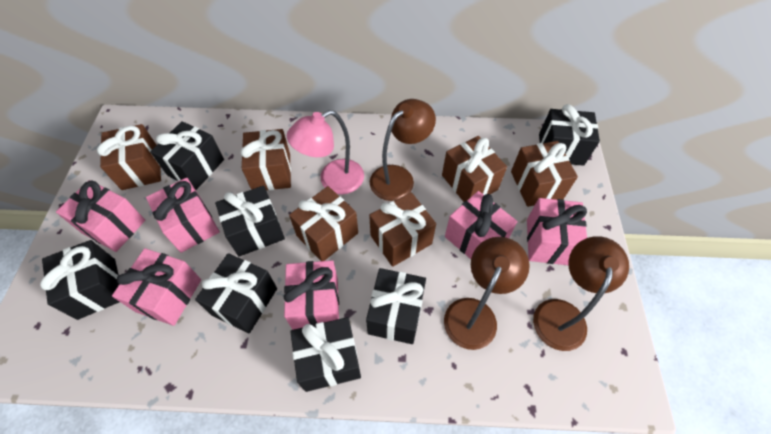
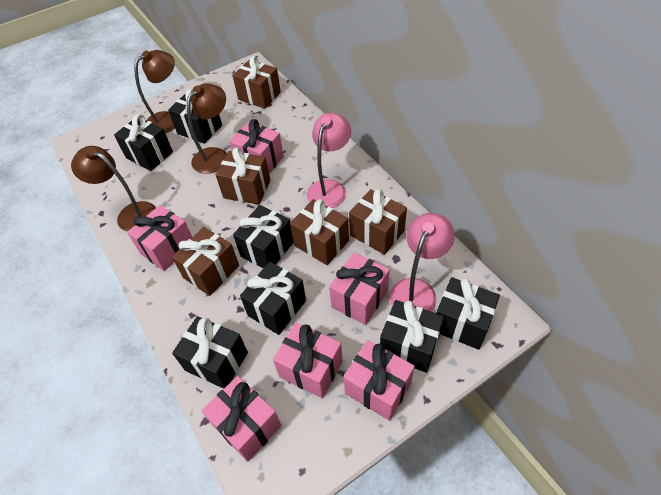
brown gift: [97,124,161,190] [240,129,291,190] [289,186,358,261] [369,192,436,267] [442,136,507,202] [511,141,578,207] = 6 -> [172,227,239,296] [216,147,270,205] [232,56,281,109] [290,199,349,265] [349,189,407,255] = 5
pink lamp: [287,110,364,195] = 1 -> [307,113,351,208] [390,213,455,311] = 2

